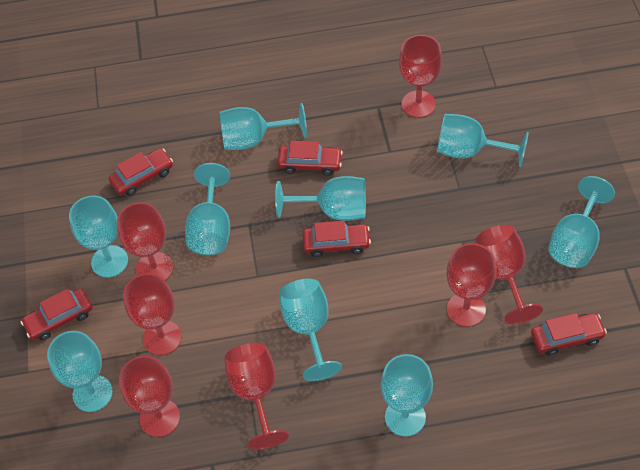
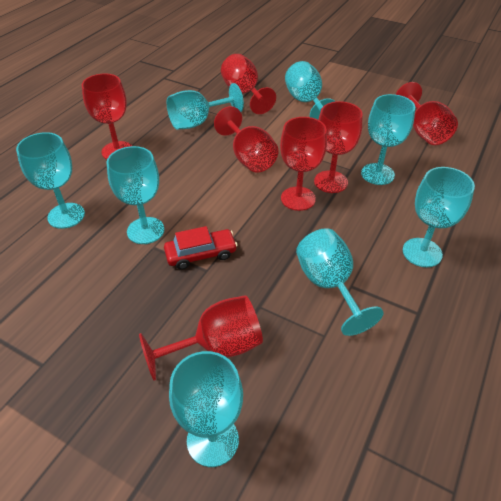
red car: [21,288,92,341] [109,148,173,196] [277,141,343,176] [302,221,371,257] [531,313,607,356] = 5 -> [164,226,238,270] = 1
turquoise goblet: [47,331,113,412] [69,195,128,278] [185,163,230,255] [219,103,307,150] [275,176,366,221] [279,279,342,381] [381,354,433,437] [437,114,529,167] [548,176,615,268] = 9 -> [16,132,85,229] [107,146,164,244] [167,83,244,130] [169,351,243,467] [285,61,336,120] [296,228,384,336] [361,94,415,185] [403,167,475,267] = 8

